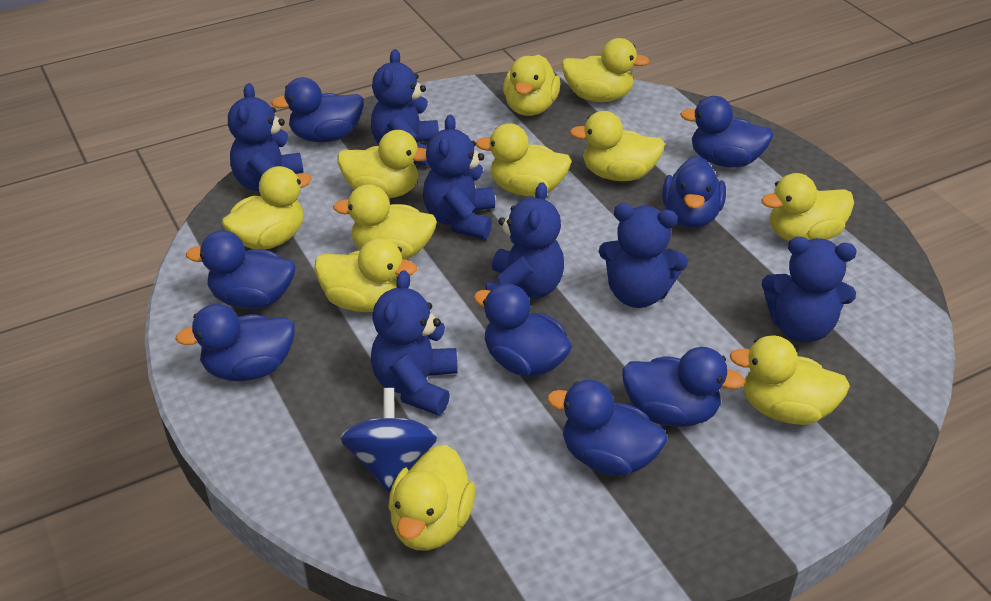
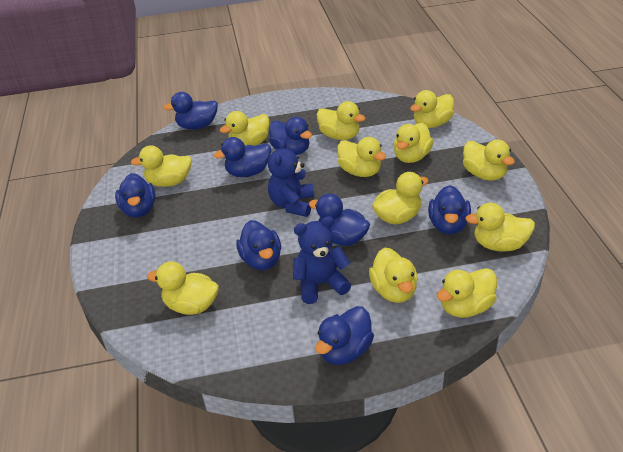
blue spinning top: [340,388,438,492] = 1 -> none = 0
blue teddy bear: [228,83,303,199] [371,49,439,167] [371,270,458,415] [423,115,495,239] [486,182,564,298] [599,203,688,308] [762,237,857,343] = 7 -> [268,139,314,217] [293,216,351,304] = 2
yellow duck: [222,166,312,250] [314,238,417,312] [333,184,437,259] [337,130,427,198] [388,445,476,551] [476,123,572,196] [503,55,560,116] [562,38,650,102] [570,111,665,181] [729,335,850,425] [761,173,854,241] = 11 -> [131,145,192,187] [147,262,219,315] [220,111,269,146] [317,101,365,140] [337,137,386,177] [369,247,418,303] [372,172,429,225] [394,123,434,163] [410,90,454,128] [437,268,497,318] [463,140,515,181] [465,203,535,252] = 12

